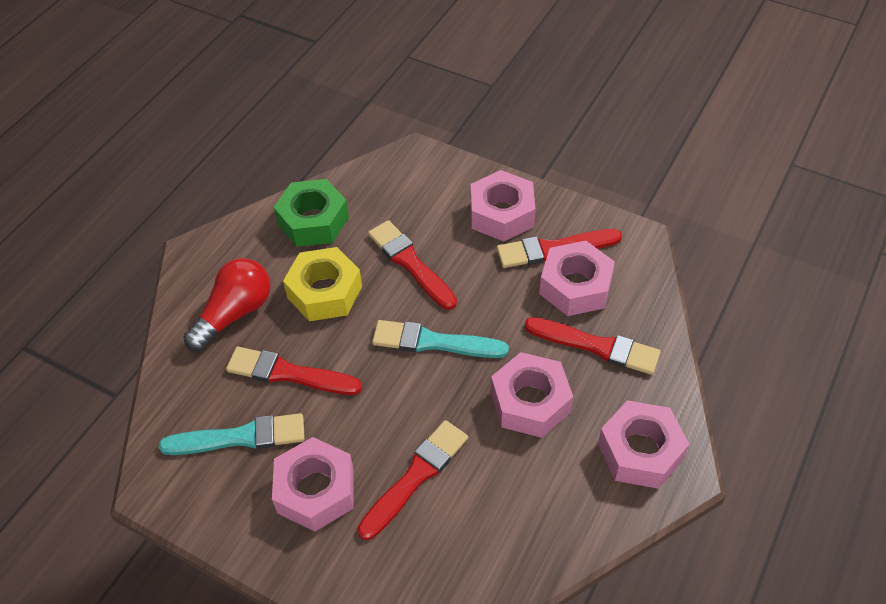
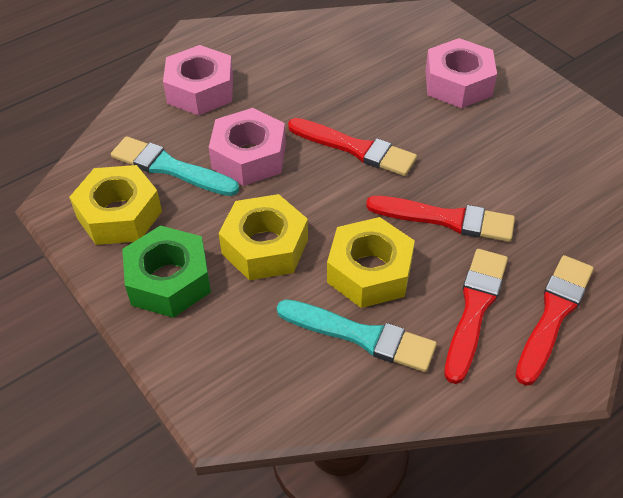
pink nut: [272,437,354,532] [471,170,536,241] [491,352,573,438] [539,241,615,316] [598,400,689,489] = 5 -> [163,45,233,116] [209,108,286,186] [425,38,497,108] = 3
red brush: [226,347,362,395] [358,420,468,540] [368,220,457,310] [497,229,622,268] [525,317,660,375] = 5 -> [288,118,417,176] [366,196,515,242] [444,249,508,384] [515,255,594,386] = 4
red light bulb: [184,258,271,351] = 1 -> none = 0
yellow nut: [283,247,362,321] = 1 -> [69,165,162,245] [219,194,308,280] [327,217,415,308] = 3

